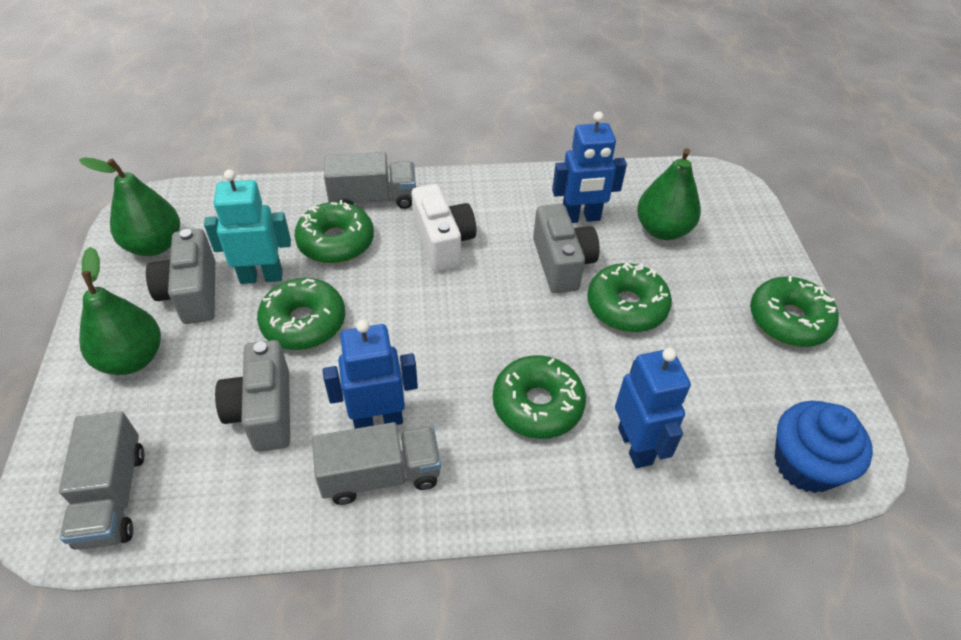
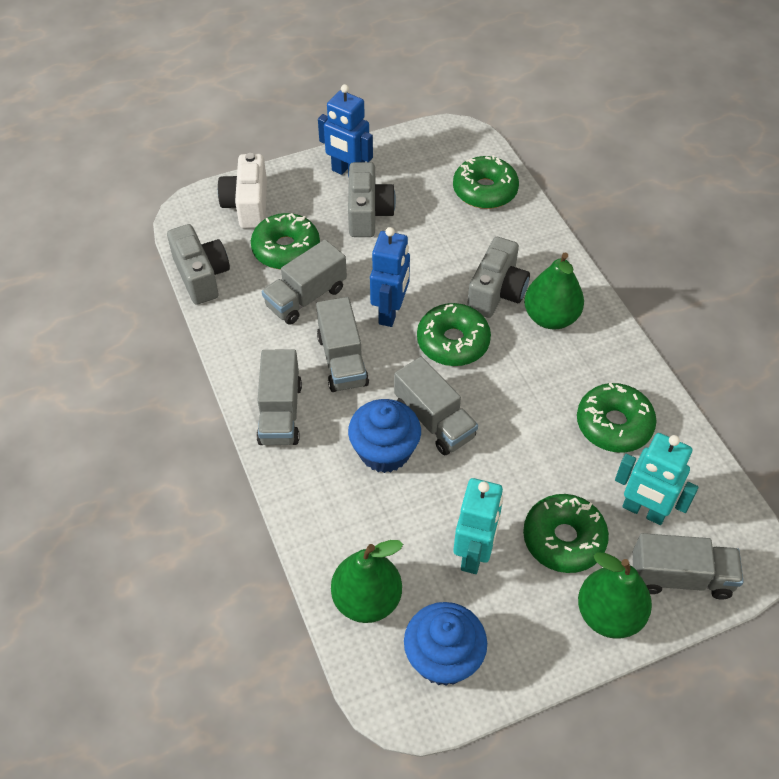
blue cupcake: [774,401,873,493] = 1 -> [348,399,421,473] [404,602,487,686] = 2
blue robot: [323,319,418,429] [552,111,627,223] [615,348,691,468] = 3 -> [318,84,373,177] [370,227,410,327] = 2
grey truck: [59,411,145,550] [312,422,441,505] [324,152,416,209] = 3 -> [257,349,302,445] [262,239,347,325] [316,297,369,392] [394,357,478,456] [633,533,744,600] = 5
turquoise robot: [204,169,291,284] = 1 -> [453,478,503,574] [615,433,698,525] = 2

